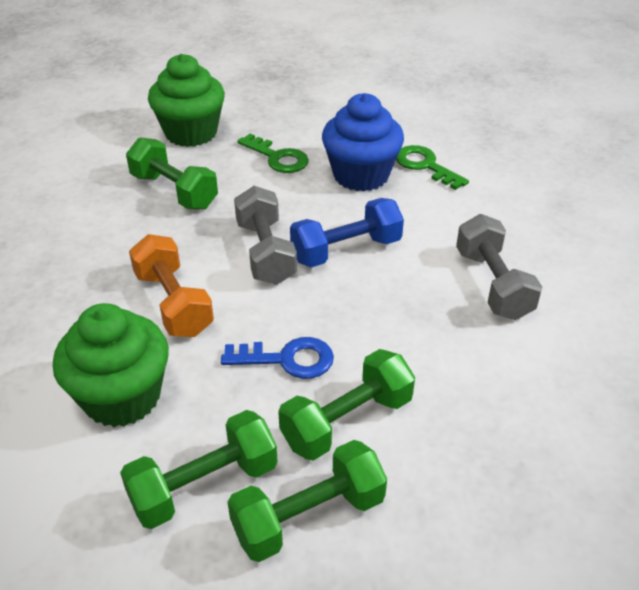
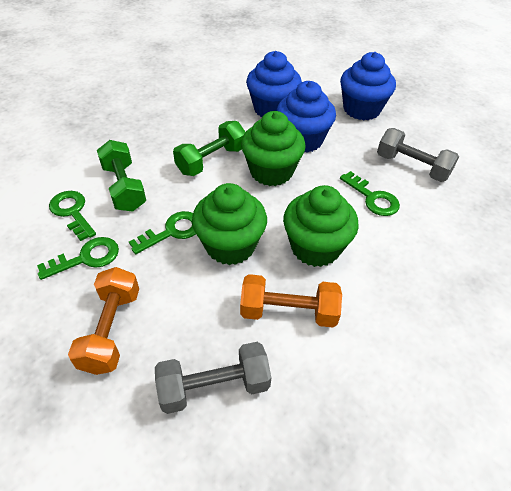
blue cupcake: [322,93,404,191] = 1 -> [246,51,302,117] [276,81,336,153] [340,52,396,120] = 3
blue dumbbell: [290,198,404,267] = 1 -> none = 0
blue key: [221,337,334,379] = 1 -> none = 0
green cupcake: [53,303,169,427] [148,54,225,147] = 2 -> [192,183,267,265] [241,111,306,186] [283,185,359,267] = 3
green dumbbell: [120,410,278,529] [126,137,218,210] [228,440,387,562] [278,349,415,461] = 4 -> [97,140,146,212] [173,121,245,176] = 2
green key: [237,134,309,173] [396,145,469,190] = 2 -> [37,237,119,280] [49,191,96,241] [129,211,196,254] [340,171,400,216] = 4
orange dumbbell: [129,234,214,337] = 1 -> [68,267,139,375] [240,274,342,327] = 2

